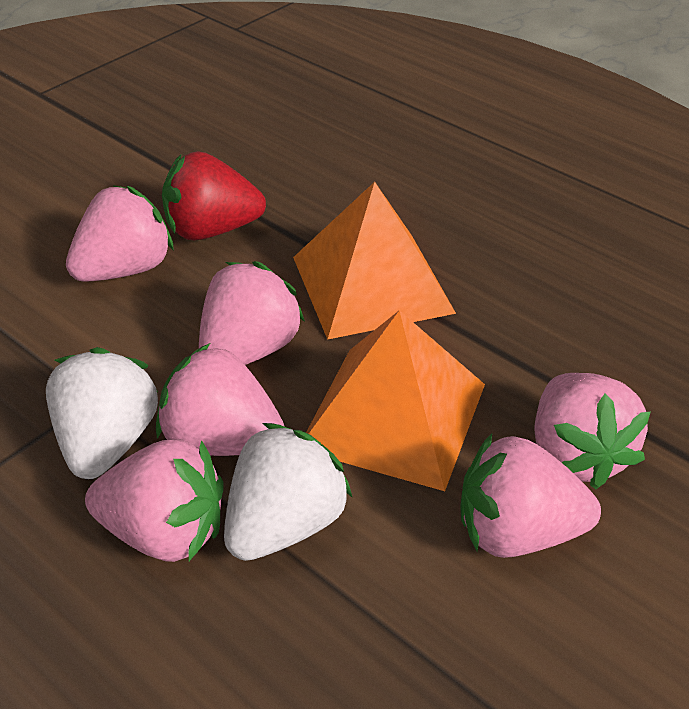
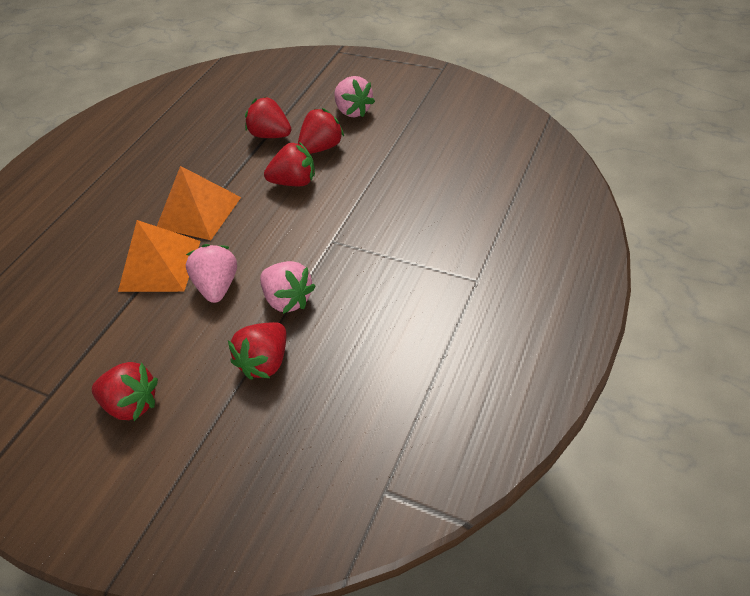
pink strawberry: [66,185,174,282] [85,439,224,562] [156,343,285,456] [199,261,305,365] [460,434,601,558] [534,373,651,489] = 6 -> [186,244,237,303] [260,261,316,314] [334,76,375,117] = 3
red strawberry: [162,151,266,240] = 1 -> [92,362,158,421] [228,322,287,380] [245,97,291,138] [264,142,315,186] [298,108,344,154] = 5
white strawberry: [46,347,158,479] [224,423,353,561] = 2 -> none = 0

